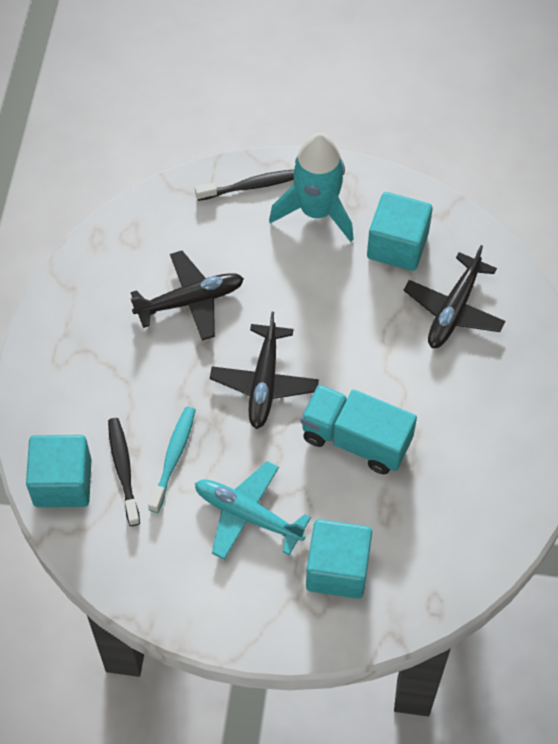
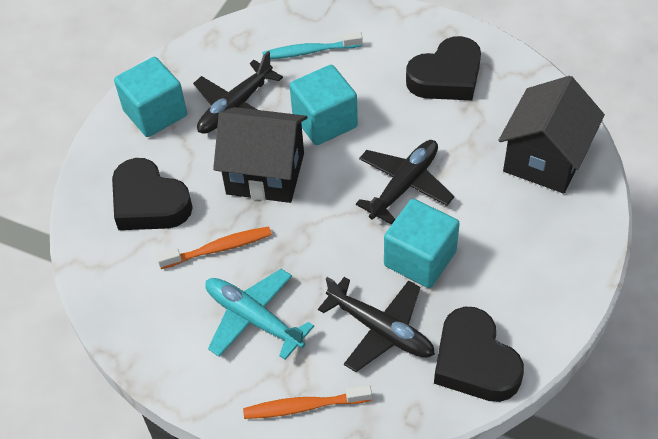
black heart: none = 0 -> [112,158,193,230] [406,36,481,100] [434,307,524,402] = 3
black house: none = 0 -> [213,107,307,203] [498,76,605,194] = 2
black toothbrush: [108,418,140,526] [195,170,294,201] = 2 -> none = 0
orange toothbrush: none = 0 -> [156,226,272,269] [243,385,372,419] = 2
turquoise rocket: [269,132,354,242] = 1 -> none = 0
turquoise truck: [301,385,417,474] = 1 -> none = 0

